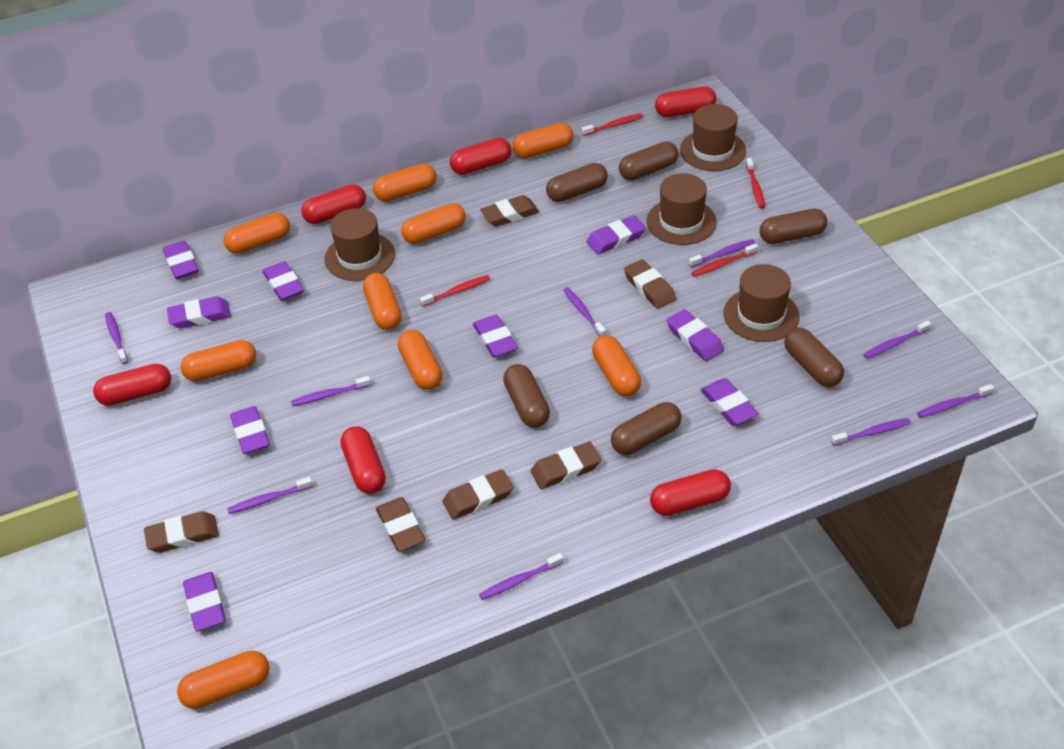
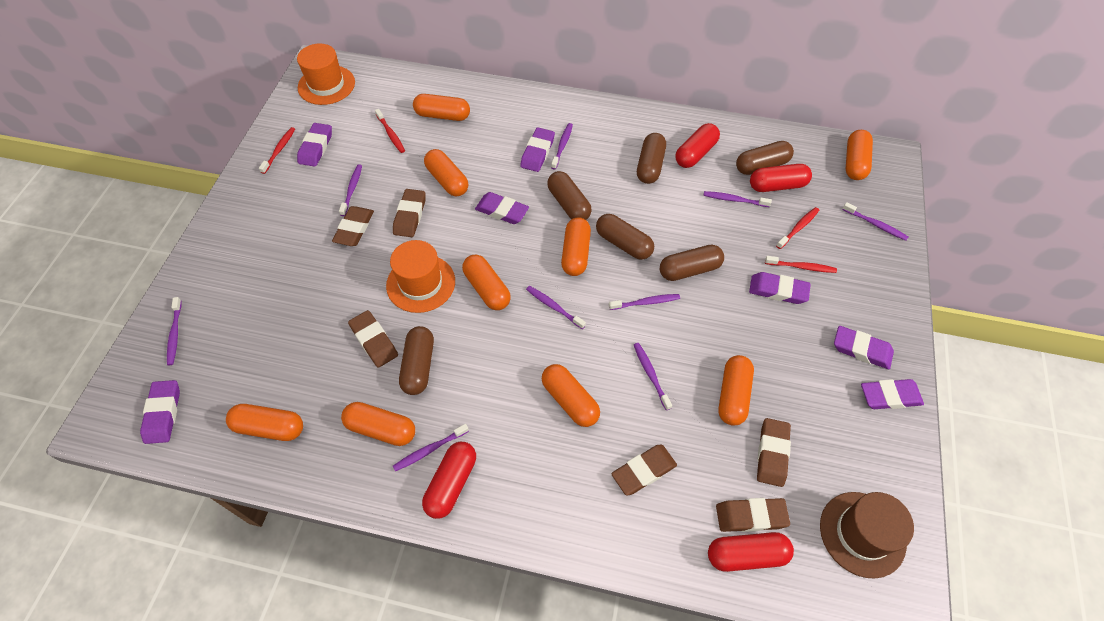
brown hat: [324,208,395,281] [647,173,717,245] [680,104,746,171] [723,264,800,342] = 4 -> [820,492,914,579] = 1
orange hat: none = 0 -> [297,43,355,105] [386,240,455,313] = 2
purple eraser: [163,241,199,279] [167,296,231,328] [183,572,226,631] [230,406,270,454] [263,261,304,301] [473,315,518,358] [587,215,646,254] [667,309,724,361] [701,378,759,426] = 9 -> [140,380,180,444] [297,123,332,167] [475,192,529,224] [520,127,555,172] [749,272,811,304] [834,326,894,369] [861,379,924,409] = 7
red capsule: [93,364,171,406] [301,184,366,224] [341,426,386,494] [450,138,512,175] [650,469,731,516] [655,86,716,117] = 6 -> [422,442,476,519] [675,123,720,168] [708,532,794,572] [750,164,812,192] = 4

